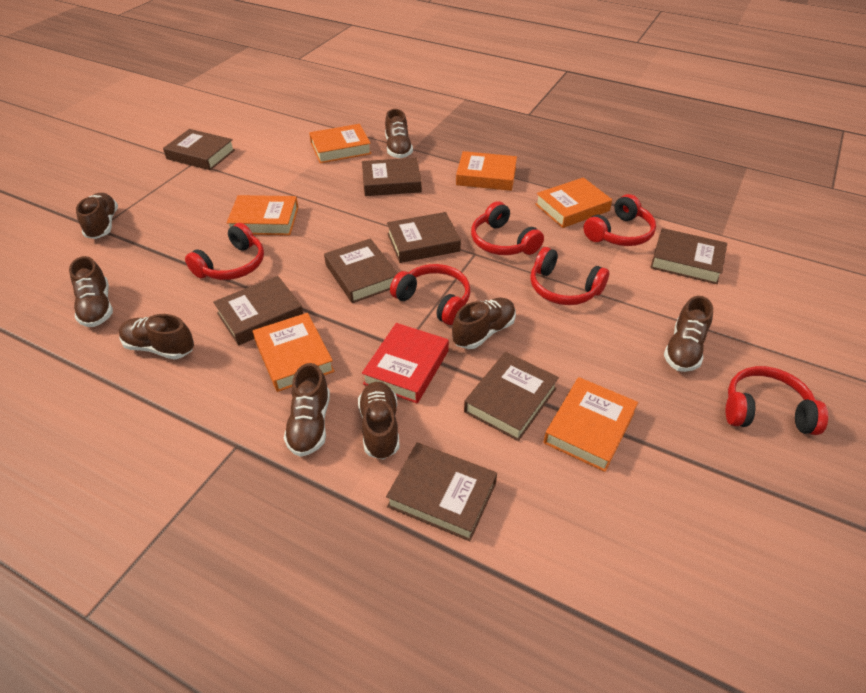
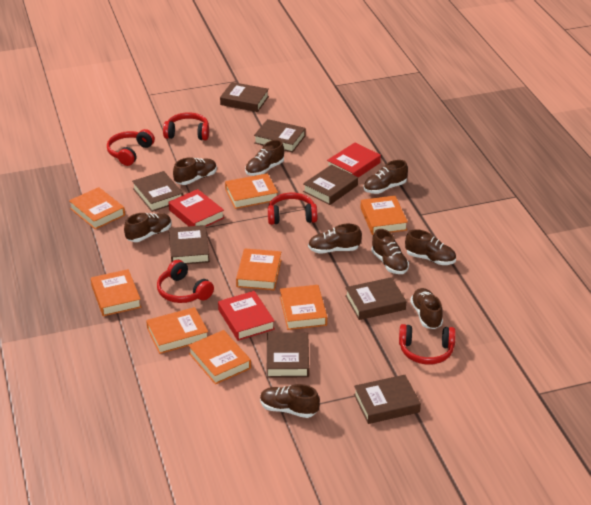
brown shoe: [69,256,113,327] [76,193,118,239] [119,314,194,360] [284,363,330,457] [358,382,400,460] [385,109,413,158] [452,298,516,349] [664,296,713,372] = 8 -> [124,213,172,242] [173,157,217,185] [245,140,284,176] [260,384,320,418] [308,224,362,253] [363,160,408,194] [372,229,409,274] [405,229,456,265] [410,288,443,329] = 9
orange book: [226,195,298,235] [253,313,334,392] [309,124,372,163] [456,151,517,191] [535,177,612,228] [544,377,638,472] = 6 -> [69,187,125,229] [91,269,141,316] [146,307,208,354] [188,330,251,384] [225,173,278,209] [236,248,281,290] [280,285,327,330] [361,196,408,235] = 8
red book: [362,323,449,403] = 1 -> [169,189,224,226] [218,291,275,341] [327,143,381,178] = 3
red headphones: [185,223,264,280] [390,264,470,325] [471,201,544,255] [530,247,609,305] [583,194,656,246] [726,366,828,435] = 6 -> [107,129,155,166] [157,260,214,303] [163,112,209,140] [268,192,317,225] [399,324,456,365] = 5

